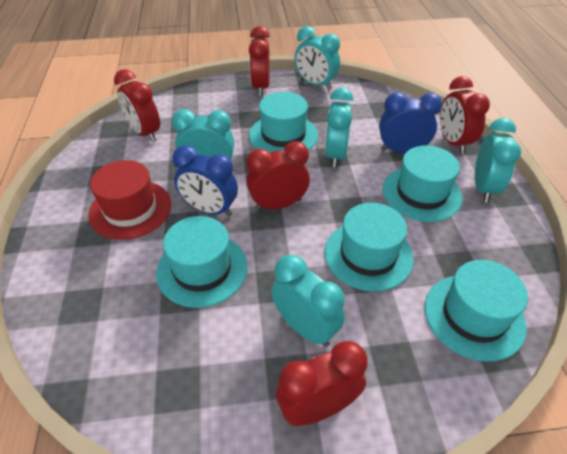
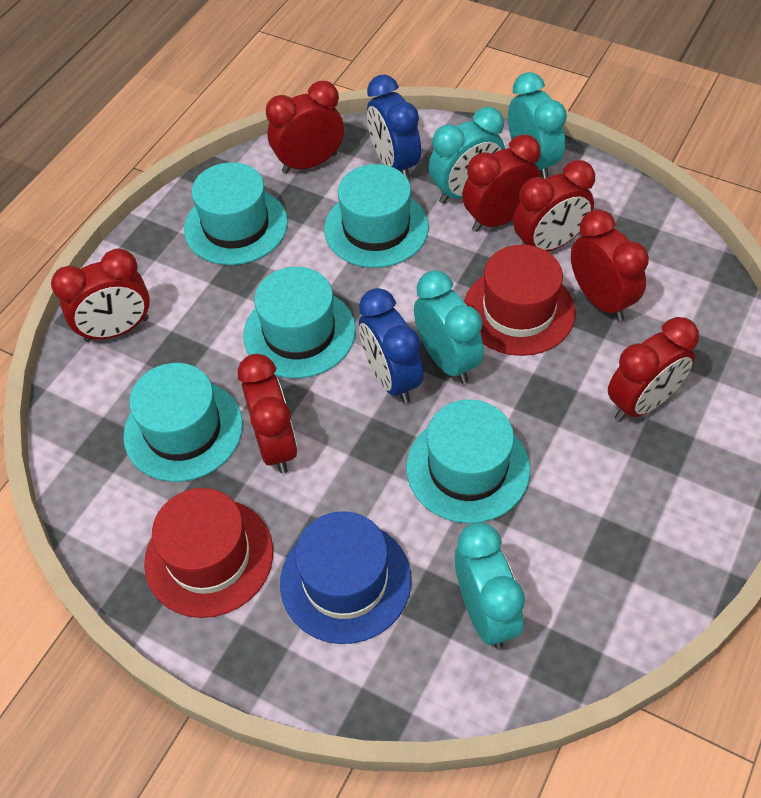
blue hat: none = 0 -> [280,511,411,644] = 1
red clock: [114,69,160,142] [246,141,310,211] [249,26,270,96] [276,341,368,426] [440,76,490,154] = 5 -> [51,248,150,342] [238,354,298,473] [266,81,344,174] [462,135,541,232] [513,160,595,252] [571,210,649,321] [608,317,699,421] = 7
red hat: [88,160,171,240] = 1 -> [144,488,273,618] [464,245,576,356] = 2
turquoise clock: [172,109,234,160] [271,255,345,347] [295,26,340,90] [325,88,353,168] [475,118,521,203] = 5 -> [414,270,484,384] [429,107,505,204] [455,522,525,649] [508,72,567,179] = 4

